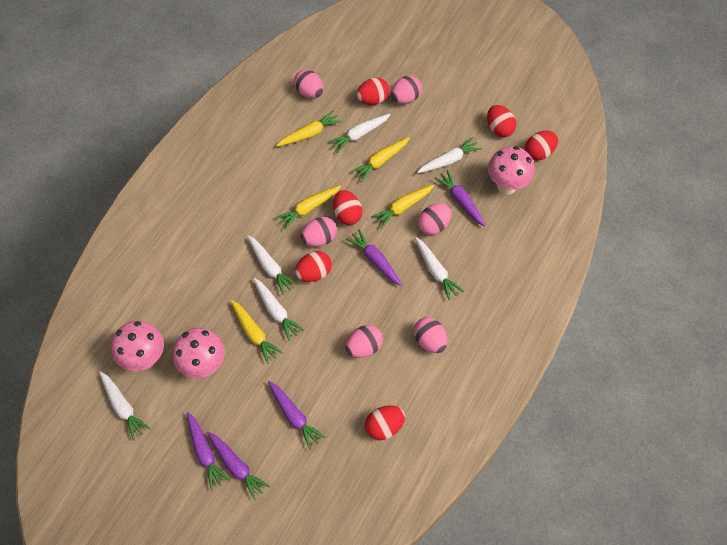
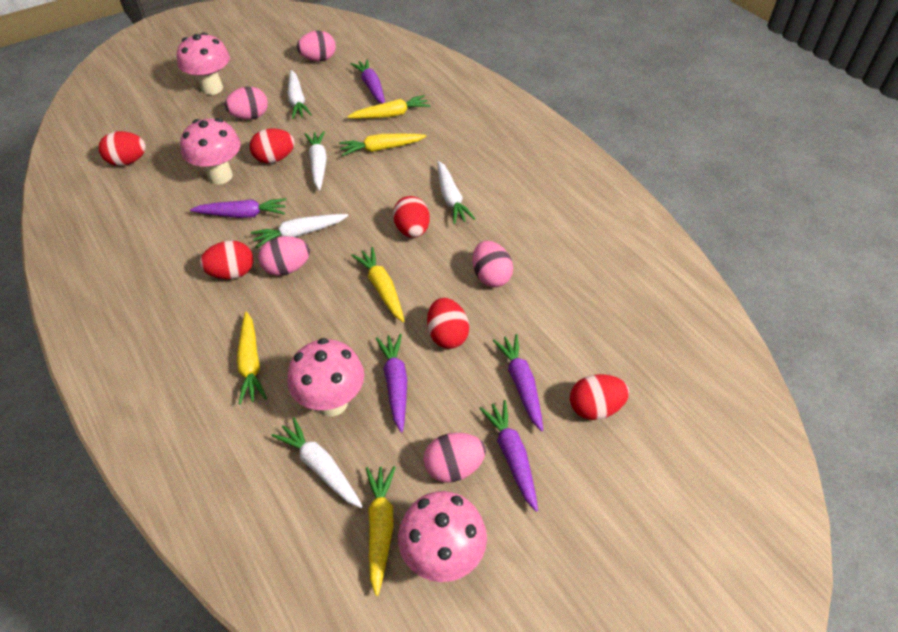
pink egg: [294,70,323,98] [301,217,337,247] [345,325,383,358] [391,76,422,104] [414,317,447,353] [418,203,452,235] = 6 -> [225,86,268,120] [258,236,310,276] [297,31,336,61] [424,433,486,483] [473,241,513,287] = 5
pink mushroom: [111,321,164,371] [173,328,225,378] [488,146,535,195] = 3 -> [177,32,230,95] [180,118,241,184] [287,338,364,417] [398,491,487,582] = 4
white carrot: [99,371,151,440] [247,235,298,295] [253,278,304,341] [328,114,391,153] [415,237,464,300] [417,137,482,173] = 6 -> [251,214,348,248] [271,417,363,508] [288,70,312,119] [304,131,327,190] [437,161,475,224] = 5

